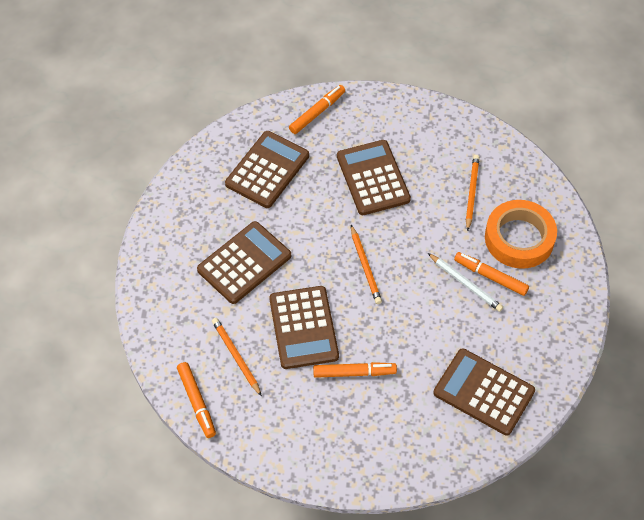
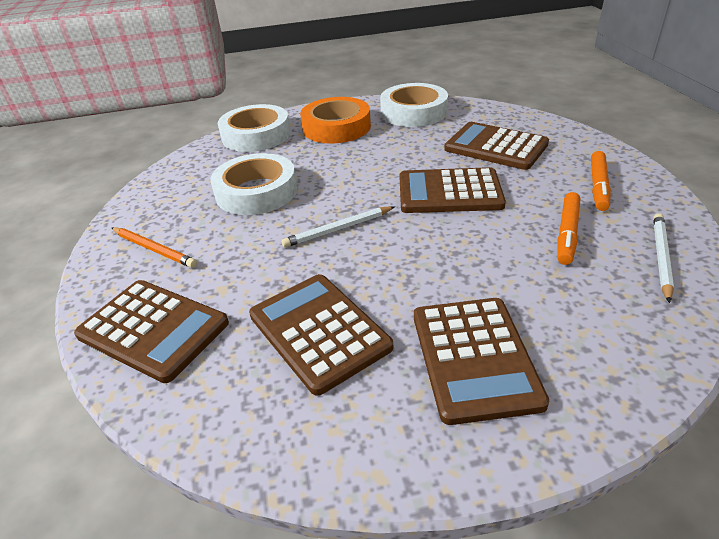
orange marker: [177,362,216,438] [289,85,345,134] [313,362,397,378] [454,252,529,296] = 4 -> [557,192,580,265] [591,151,611,211] = 2
orange pencil: [212,318,262,396] [351,225,382,304] [466,155,480,231] = 3 -> [112,227,197,268] = 1
white pencil: [428,253,503,312] = 1 -> [281,206,395,248] [653,213,674,303] = 2
white tape: none = 0 -> [210,153,297,215] [218,104,290,152] [380,83,448,127] = 3

